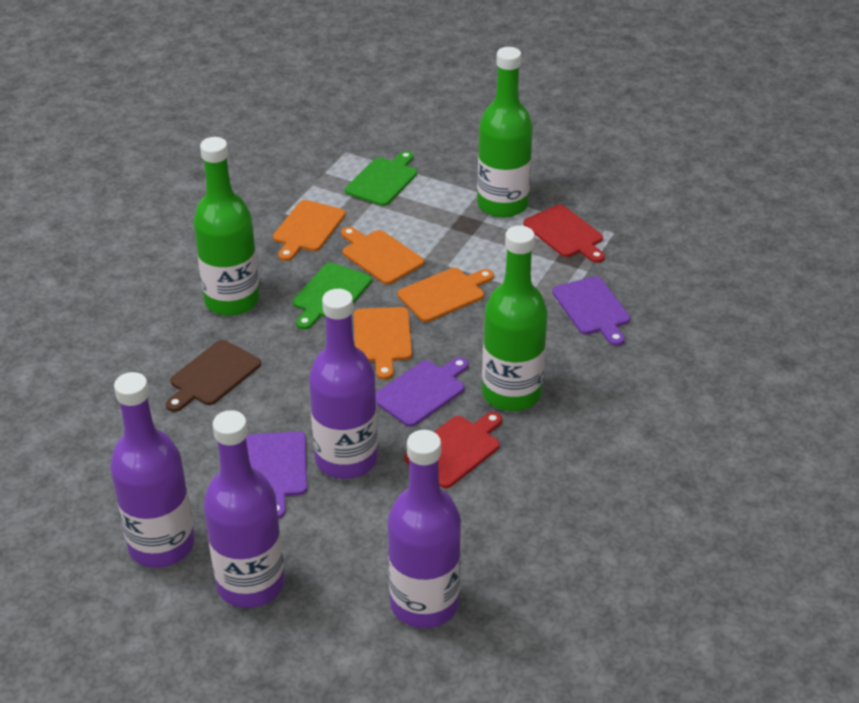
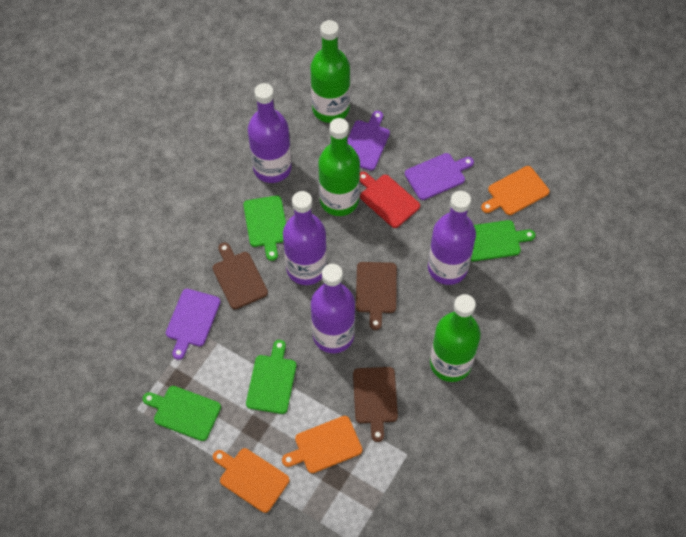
brown cutting board: [166,340,261,412] = 1 -> [213,242,268,309] [353,367,398,442] [356,262,397,330] = 3
green cutting board: [293,263,372,330] [345,151,417,206] = 2 -> [142,386,221,441] [243,196,286,261] [246,340,296,414] [471,220,535,262] = 4
orange cutting board: [273,200,346,261] [341,227,424,285] [353,307,412,380] [398,268,494,322] = 4 -> [213,448,290,513] [282,416,362,473] [481,166,550,215] = 3
red cutting board: [404,412,502,488] [524,204,605,263] = 2 -> [360,172,420,228] = 1

